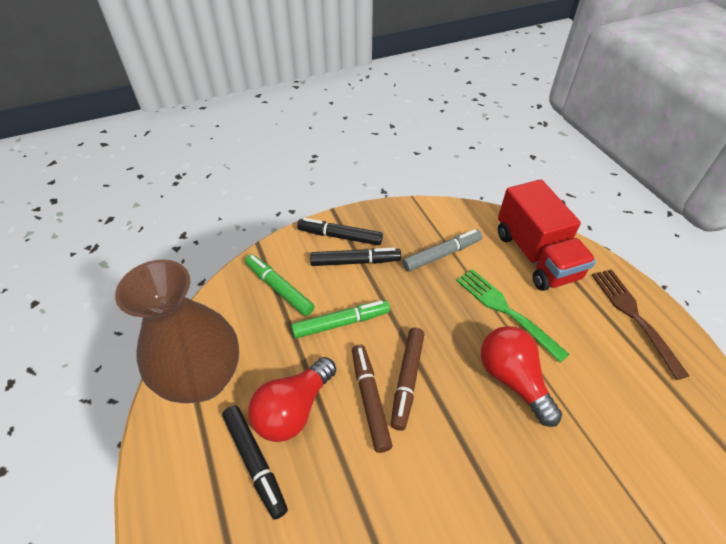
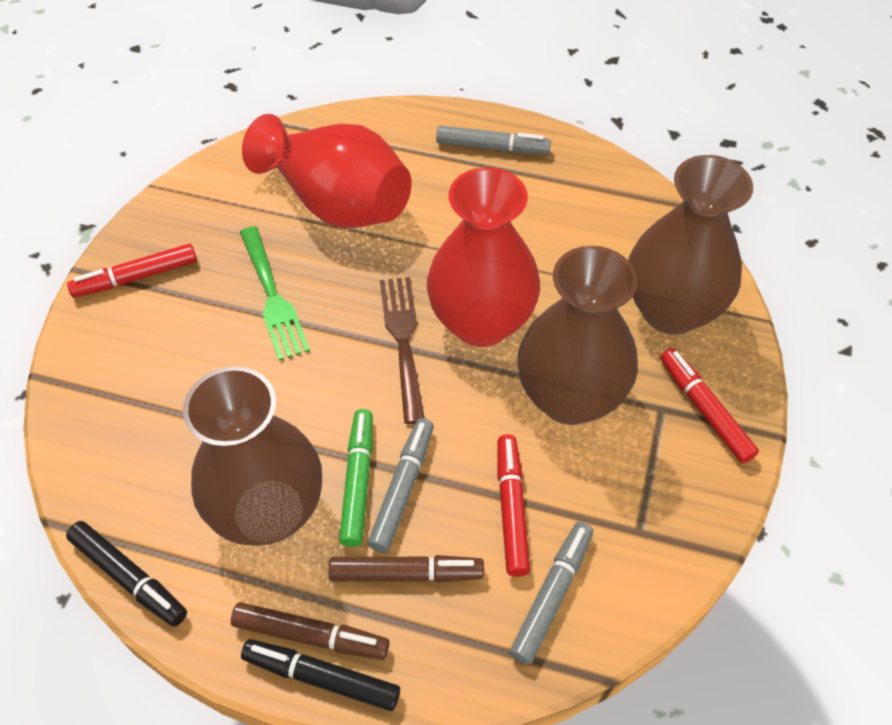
black marker: [222,405,288,520] [297,218,383,245] [310,248,401,266] = 3 -> [66,521,187,627] [241,639,400,711] = 2
brown vase: [115,260,239,403] = 1 -> [183,366,322,546] [517,246,638,425] [628,155,753,335] = 3
green marker: [245,254,314,316] [291,300,390,338] = 2 -> [339,409,373,547] = 1
grey marker: [402,229,482,272] = 1 -> [367,418,434,553] [436,126,551,154] [510,521,593,665] = 3
red light bulb: [248,357,336,442] [481,326,562,427] = 2 -> none = 0
red marker: none = 0 -> [67,244,197,298] [497,434,530,577] [660,348,759,463] = 3
red truck: [498,179,596,291] = 1 -> none = 0
red vase: none = 0 -> [242,114,412,228] [427,167,540,347] = 2

